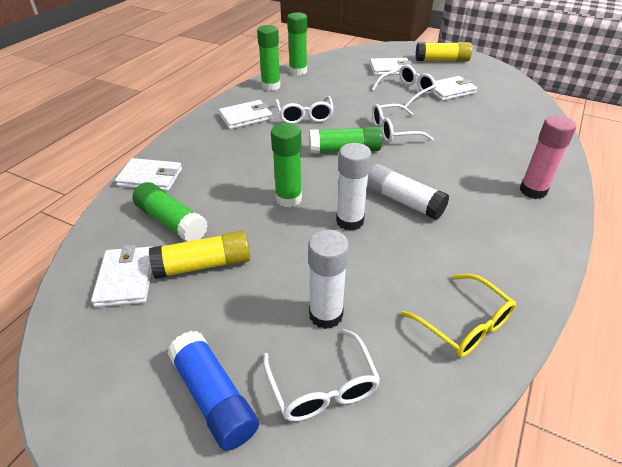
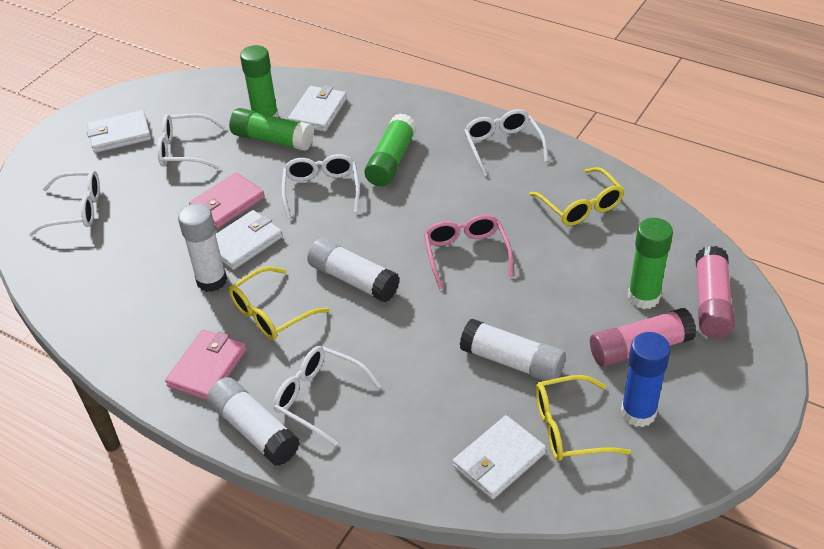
green glue stick: [132,182,208,242] [257,25,281,91] [271,123,302,207] [287,12,307,76] [309,126,382,154] = 5 -> [229,108,314,151] [240,45,279,117] [364,113,417,187] [628,218,673,309] = 4
pink glasses: none = 0 -> [424,215,513,290] = 1
pink glue stick: [520,116,576,199] = 1 -> [590,308,696,367] [695,246,735,338] = 2
pink wallet: none = 0 -> [165,330,246,400] [189,172,265,228] = 2
white glasses: [263,329,380,421] [275,96,334,124] [372,65,436,107] [372,104,434,143] = 4 -> [29,170,100,236] [157,113,225,169] [274,346,381,446] [282,154,360,219] [464,109,548,176] = 5
white glue stick: [308,230,349,329] [336,143,372,231] [367,164,449,220] = 3 -> [178,203,227,292] [207,377,300,466] [307,238,400,302] [460,319,566,381] = 4
white wallet: [91,245,152,307] [115,158,182,191] [219,100,272,129] [369,58,412,76] [432,76,477,101] = 5 -> [87,110,151,153] [216,210,283,270] [288,86,347,132] [453,415,546,499] = 4
yellow glasses: [401,274,516,357] = 1 -> [229,266,329,340] [529,167,624,226] [536,375,631,461] = 3
yellow glue stick: [149,231,250,279] [416,42,472,62] = 2 -> none = 0

